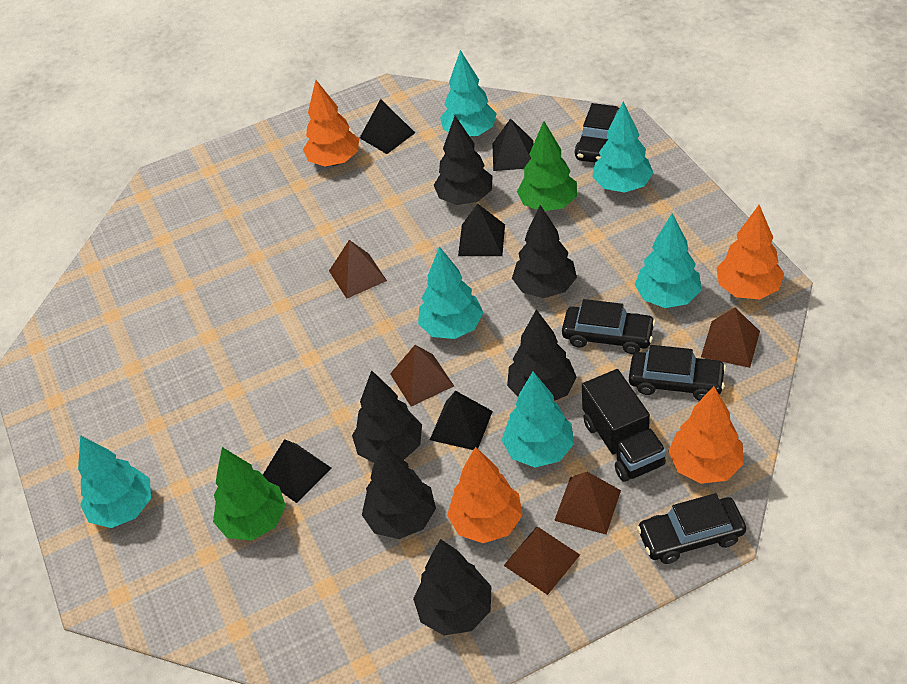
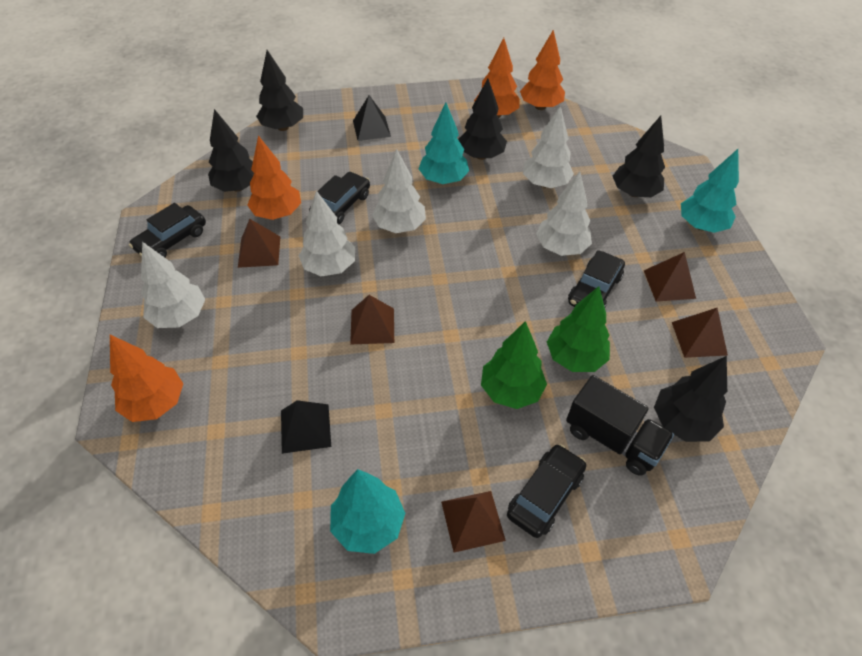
black pyramid: [263,439,332,503] [360,99,415,154] [430,391,493,450] [458,203,505,256] [492,118,534,171] = 5 -> [281,400,331,454] [353,95,391,141] = 2
black tree: [352,370,422,463] [362,444,436,539] [413,539,491,635] [434,116,493,205] [507,309,577,401] [512,205,577,298] = 6 -> [208,109,254,192] [256,50,303,131] [458,79,507,160] [613,116,665,197] [654,356,727,442] = 5
turquoise tree: [78,435,151,528] [418,246,483,339] [440,50,497,138] [502,372,574,467] [592,101,653,193] [635,213,701,308] = 6 -> [330,469,405,554] [419,102,469,184] [681,149,739,233] = 3
white tree: none = 0 -> [141,242,206,328] [299,190,355,276] [372,149,426,233] [523,106,574,188] [536,172,592,256] = 5

